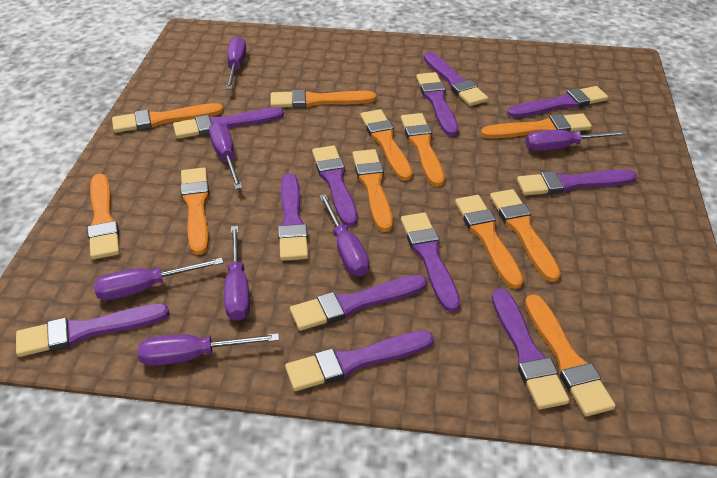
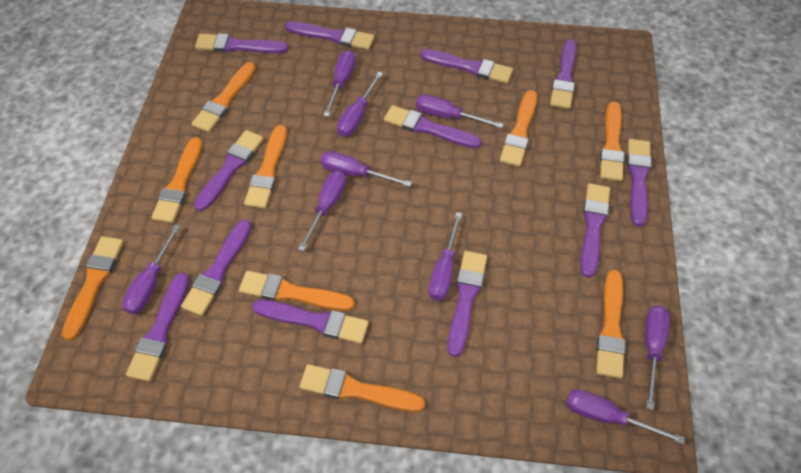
orange brush: [87,174,120,259] [112,103,223,133] [181,167,209,255] [270,89,376,108] [352,149,393,232] [360,109,412,181] [401,113,445,187] [455,195,524,289] [481,113,592,139] [490,189,561,282] [525,294,616,416] = 11 -> [62,236,123,341] [151,137,202,223] [192,62,256,132] [239,271,355,311] [244,125,287,208] [300,364,425,412] [500,90,537,167] [596,270,626,379] [600,101,625,181] = 9
purple screwdriver: [94,257,224,300] [138,333,279,366] [209,122,243,189] [224,226,250,321] [226,36,246,89] [319,194,370,276] [525,130,627,151] = 7 -> [122,225,180,314] [298,170,346,251] [320,151,412,187] [323,50,356,117] [337,72,383,137] [416,94,504,128] [428,212,462,301] [566,389,685,444] [645,306,670,410] = 9

